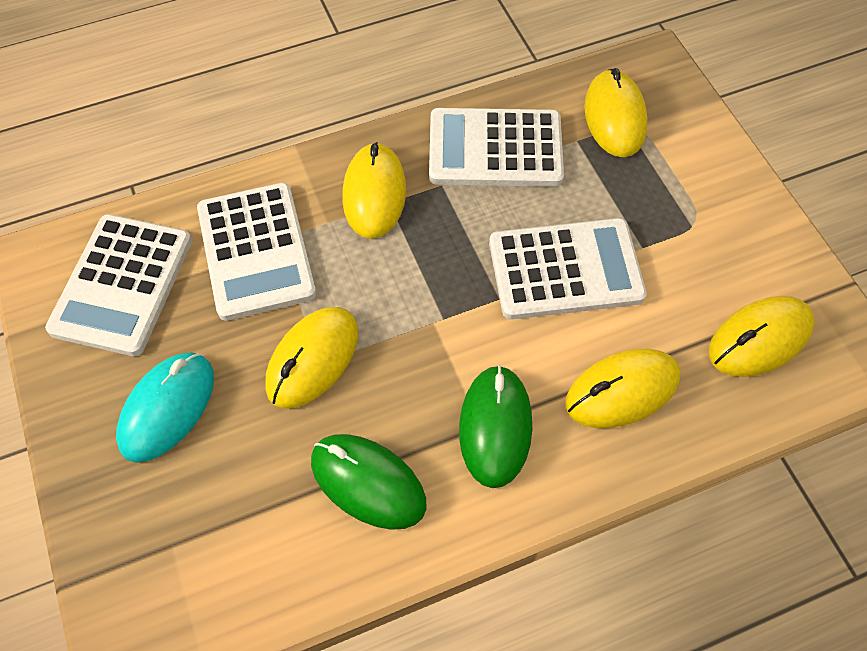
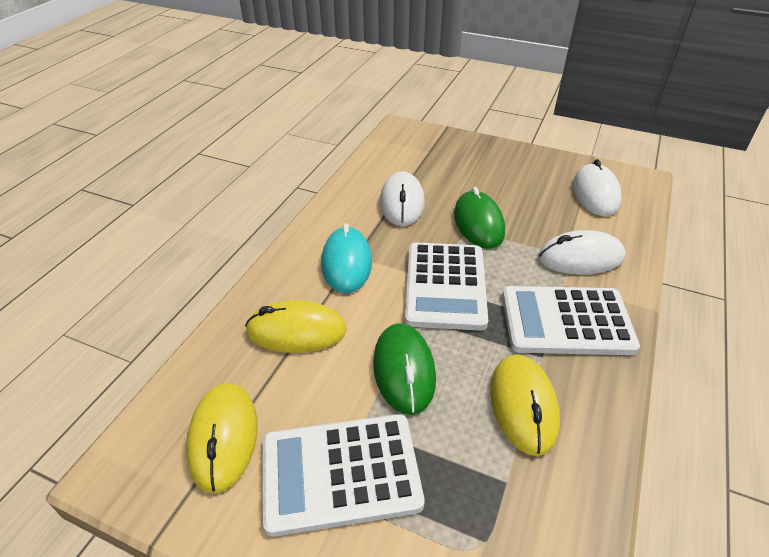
white calculator: [45,214,192,356] [197,183,316,321] [429,108,564,187] [489,218,647,320] = 4 -> [263,414,425,537] [405,242,488,331] [502,286,640,355] = 3
white mouse: none = 0 -> [380,171,425,226] [538,230,626,275] [573,159,622,217] = 3
yellow mouse: [265,307,358,409] [343,142,406,239] [565,349,680,428] [584,68,648,157] [709,296,815,377] = 5 -> [186,383,258,494] [245,300,347,353] [490,354,560,456] = 3

